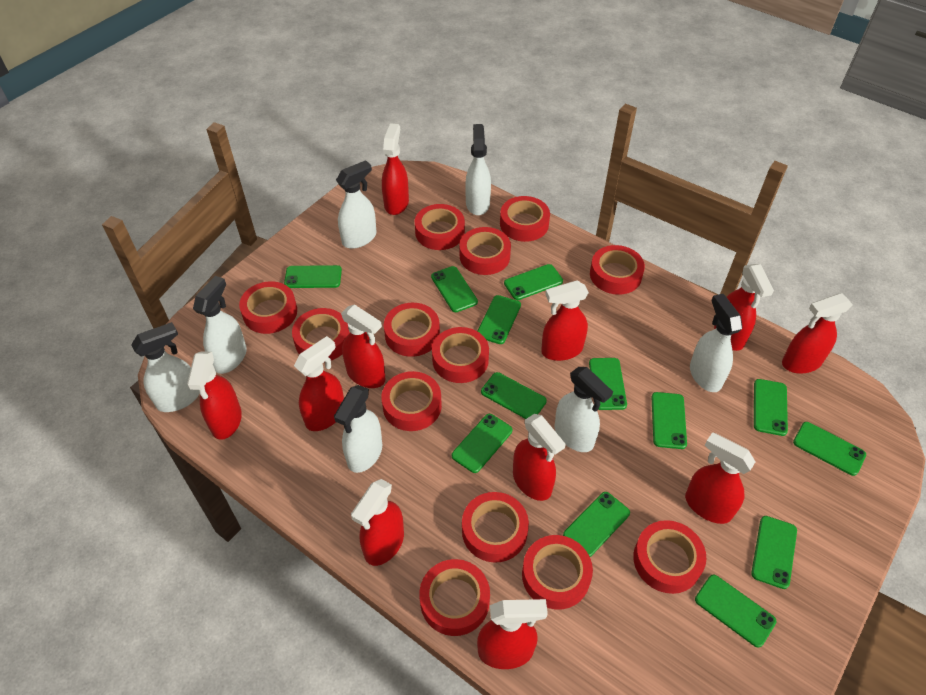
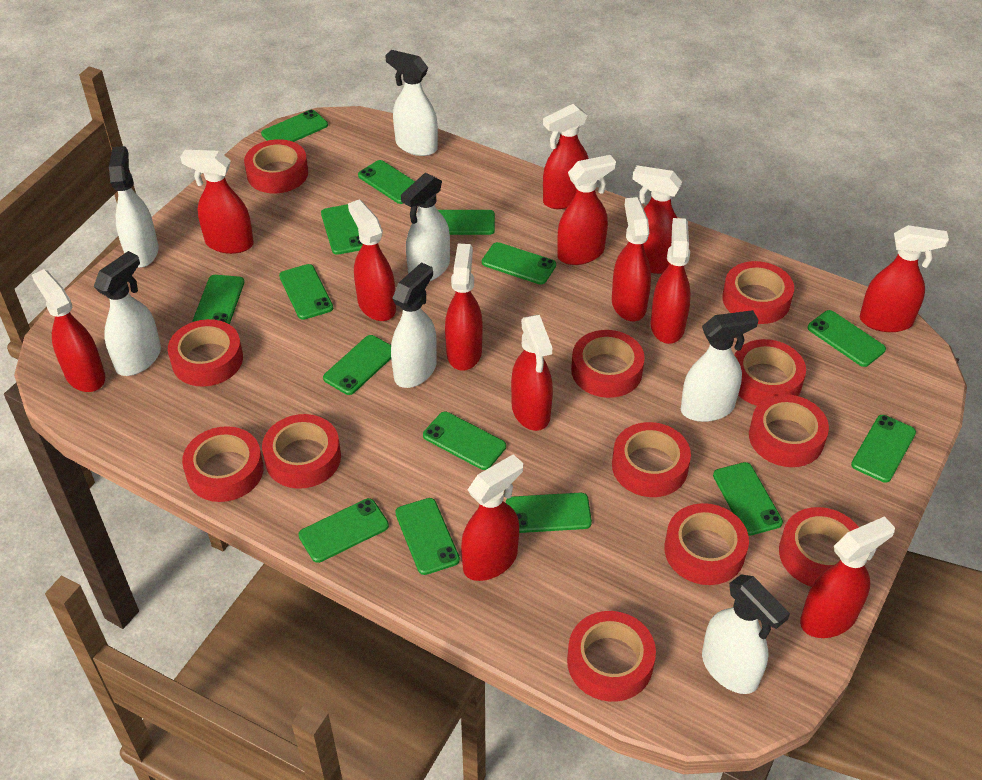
green phone: [284,265,342,288] [431,266,478,312] [452,414,512,473] [477,295,521,344] [481,372,547,419] [504,264,563,300] [563,492,630,557] [589,358,627,410] [651,392,687,449] [695,575,776,648] [751,516,797,589] [754,379,788,436] [793,422,866,476] = 13 -> [192,275,244,325] [261,110,328,142] [279,264,333,320] [298,498,389,563] [321,204,363,255] [323,335,391,395] [358,160,415,204] [395,498,460,575] [423,412,506,470] [438,210,495,235] [482,242,556,285] [506,493,592,533] [713,462,783,536] [808,310,886,367] [851,415,916,483] = 15
red spray bottle: [187,351,242,440] [294,336,344,431] [341,304,385,388] [351,479,404,566] [382,123,409,215] [477,599,548,669] [513,414,566,501] [541,281,589,361] [685,432,755,524] [714,264,774,351] [782,293,853,374] = 11 -> [32,269,105,392] [180,150,254,254] [348,200,396,321] [445,244,483,371] [461,454,523,581] [511,315,553,431] [543,104,589,209] [557,155,616,265] [612,197,651,321] [632,165,682,274] [651,218,691,344] [800,516,895,638] [860,225,949,332] = 13
red tape: [239,281,297,334] [292,308,350,360] [381,371,442,431] [384,303,440,357] [415,204,465,250] [419,559,490,636] [432,327,489,383] [459,227,511,275] [462,492,529,563] [500,196,550,242] [522,535,593,609] [590,245,645,295] [633,520,706,594] = 13 -> [168,319,243,387] [182,426,264,502] [244,139,308,193] [262,414,341,489] [567,611,656,702] [571,330,645,398] [612,422,691,497] [664,503,749,585] [722,261,794,324] [735,339,806,406] [749,394,829,467] [779,507,859,587] = 12

